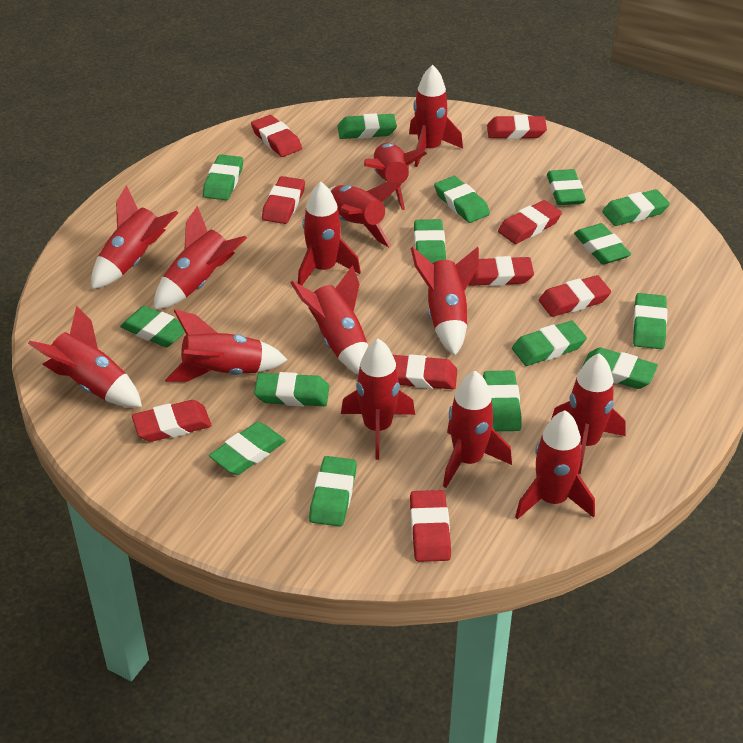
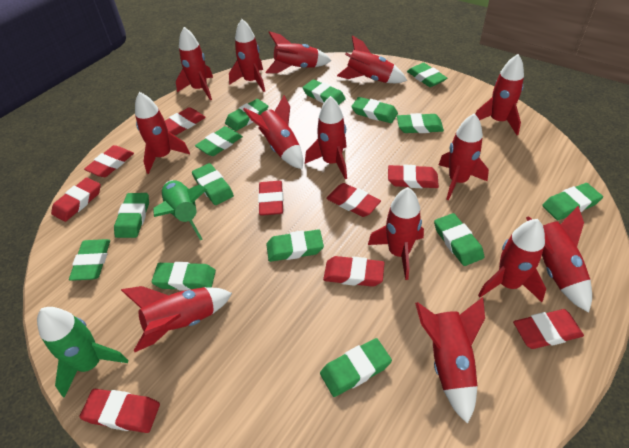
green eraser: [120,306,185,347] [203,154,243,200] [209,422,286,475] [254,372,329,407] [309,456,357,527] [338,113,397,139] [414,219,446,263] [434,176,490,223] [483,371,522,431] [512,321,587,366] [547,169,586,205] [574,223,631,265] [582,347,658,389] [602,189,670,226] [633,293,667,349] = 15 -> [69,239,110,281] [114,193,149,238] [151,262,216,291] [192,163,234,205] [195,126,243,156] [225,99,268,131] [266,229,324,262] [302,79,346,105] [320,338,392,397] [351,97,398,123] [397,113,444,133] [407,63,447,87] [434,213,484,266] [542,183,603,220] = 14
green rocket: none = 0 -> [37,307,129,398] [153,180,207,241] = 2

